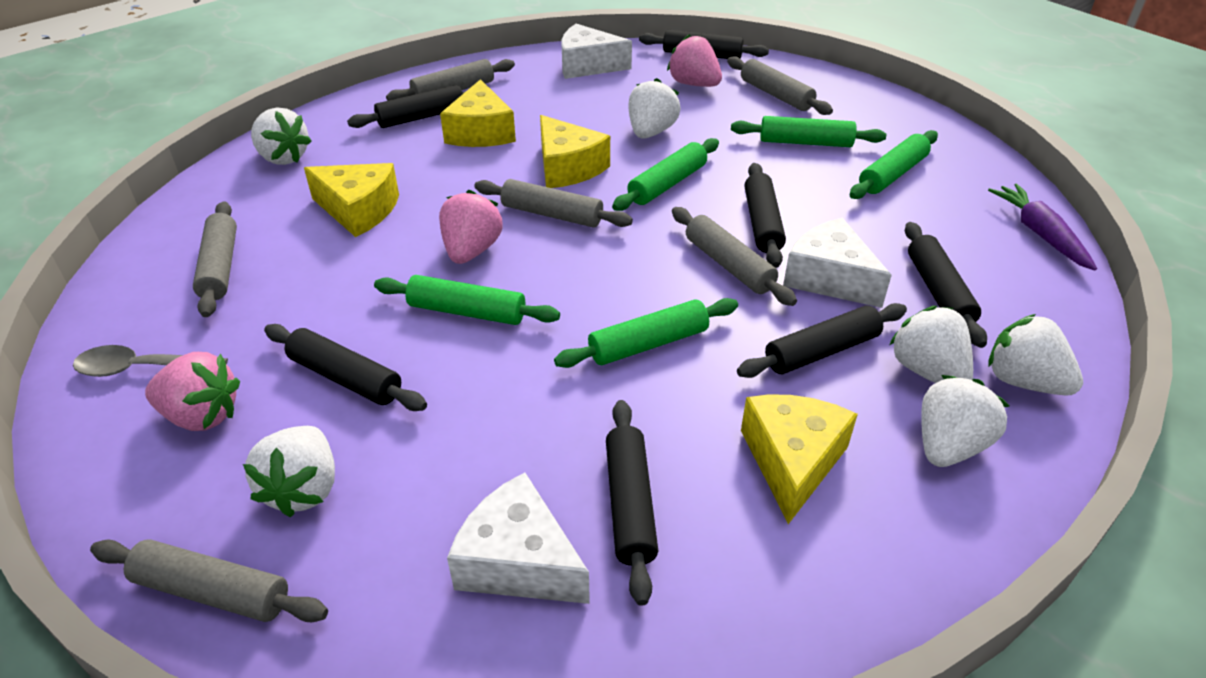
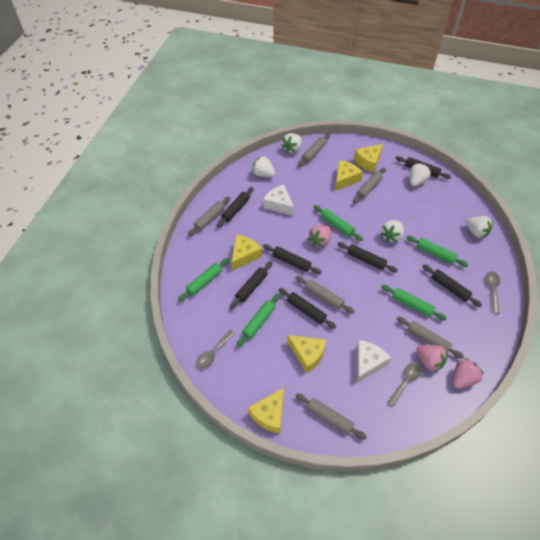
grey spoon: [73,345,228,377] = 1 -> [196,330,236,369] [387,362,422,407] [486,271,500,314] = 3
purple carrot: [988,183,1097,271] = 1 -> none = 0
white cheese: [447,473,590,604] [562,24,632,79] [783,218,892,308] = 3 -> [263,185,294,216] [356,340,391,383] = 2
white strawberry: [243,426,335,517] [251,107,311,165] [628,78,680,139] [889,306,973,383] [921,375,1009,467] [988,314,1083,396] = 6 -> [252,156,275,177] [282,133,302,153] [380,220,404,242] [410,163,431,187] [465,216,493,238] = 5
yellow cheese: [304,163,399,237] [440,79,516,147] [540,115,610,188] [741,394,858,524] = 4 -> [231,235,262,271] [248,388,284,434] [287,335,326,374] [335,160,363,191] [354,144,383,173] = 5

